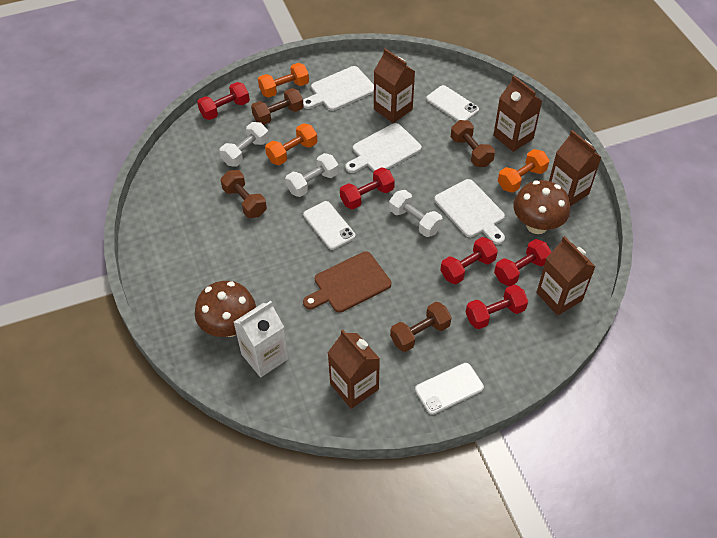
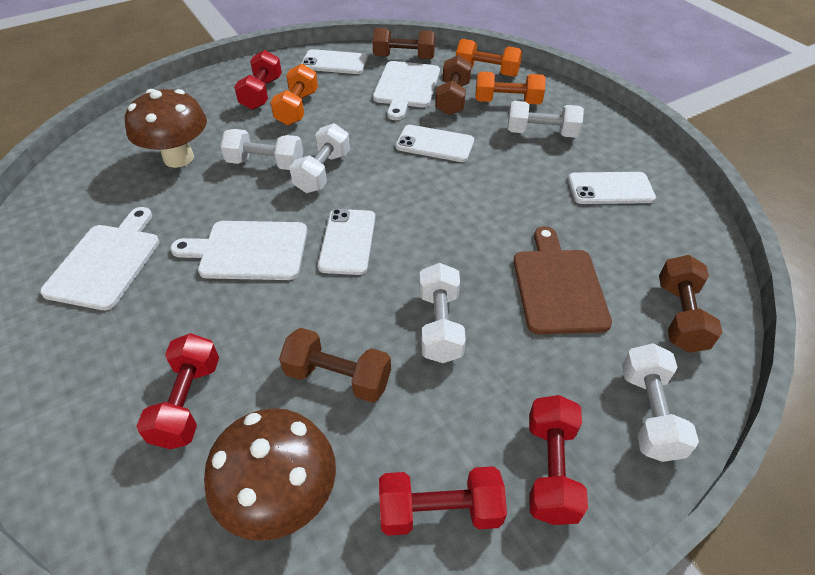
brown carton: [328,329,380,409] [374,48,415,123] [493,76,542,152] [537,236,596,315] [549,130,602,206] = 5 -> none = 0
red dumbbell: [197,82,250,120] [340,167,395,210] [440,237,498,284] [466,285,528,329] [494,239,551,286] = 5 -> [136,333,219,449] [234,50,282,110] [379,466,507,536] [529,395,588,525] = 4
white carton: [234,301,289,377] = 1 -> none = 0
white dumbbell: [220,122,269,167] [285,153,339,197] [389,190,443,237] = 3 -> [220,129,303,170] [289,123,350,193] [419,263,466,363] [507,101,584,138] [622,343,699,462] = 5
white phone: [303,201,355,250] [415,363,484,415] [426,85,479,121] = 3 -> [301,49,368,74] [318,209,375,275] [396,125,474,162] [568,172,656,204] = 4

